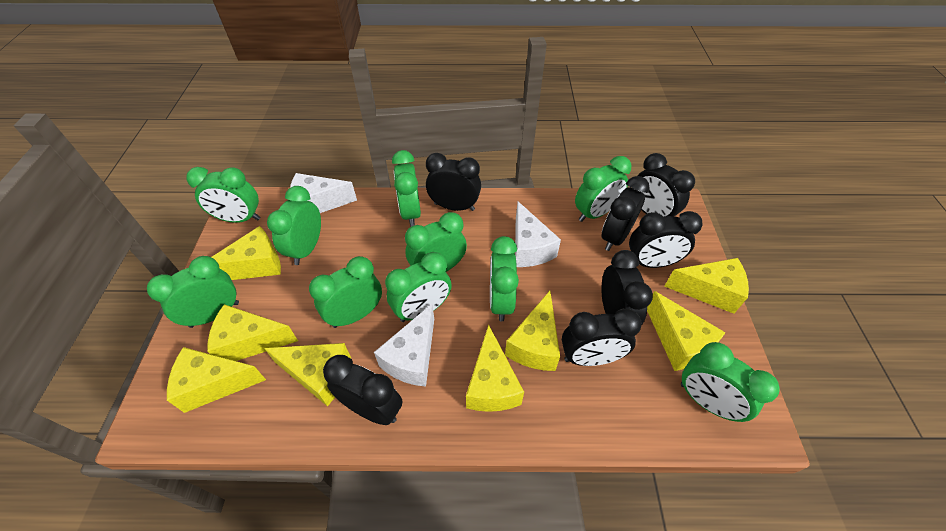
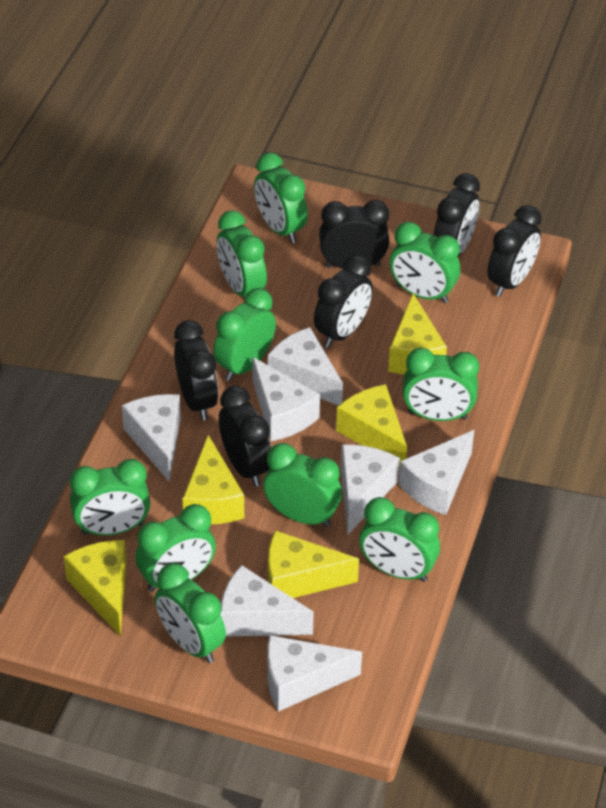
black clock: [323,355,402,425] [426,153,481,211] [562,309,642,366] [601,176,650,251] [601,250,653,324] [629,211,703,268] [637,153,695,216] = 7 -> [174,320,218,420] [219,386,271,486] [314,255,373,348] [319,200,389,269] [434,173,480,257] [487,205,542,297] = 6
white cheese: [290,173,357,213] [374,304,434,387] [515,202,561,267] = 3 -> [122,394,181,482] [220,565,314,636] [252,357,320,441] [267,635,362,712] [268,327,343,406] [341,444,400,534] [399,430,474,515] = 7
yellow cheese: [167,347,266,413] [207,304,298,361] [212,226,281,280] [264,343,351,406] [466,325,524,412] [505,291,560,371] [647,291,726,371] [664,258,749,314] = 8 -> [64,540,127,636] [183,435,244,524] [268,530,359,598] [336,384,407,467] [388,293,447,374] = 5

